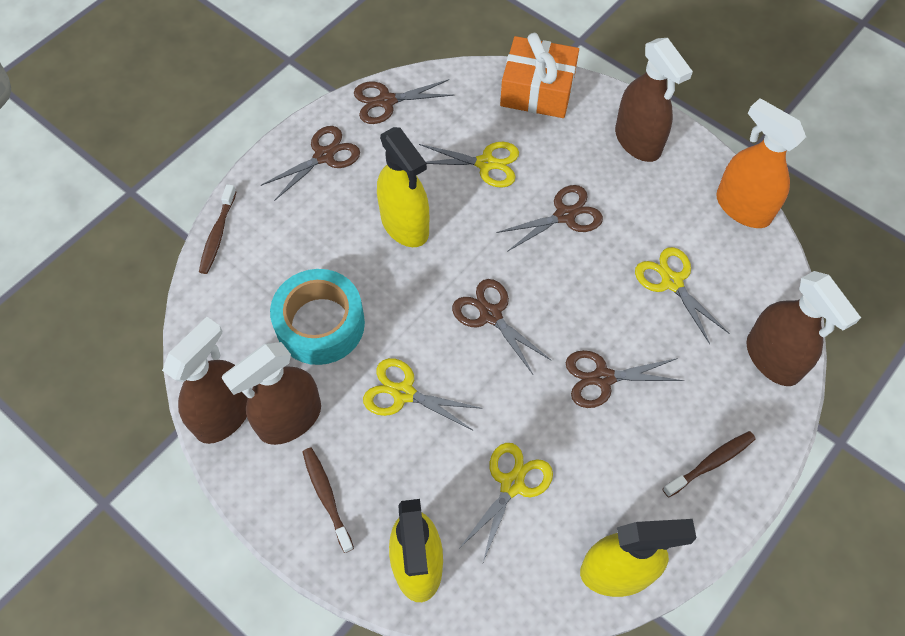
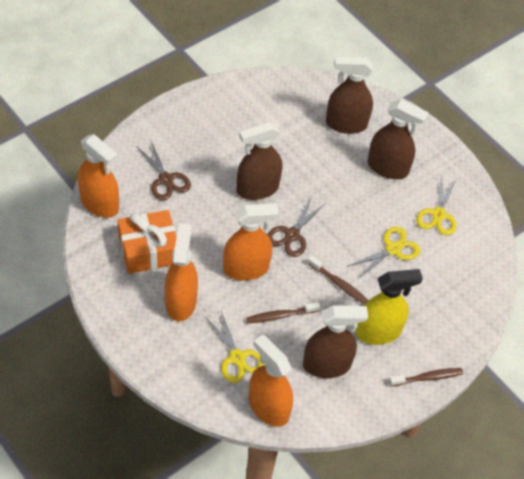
brown scissors: [261,126,360,201] [354,79,454,124] [452,279,552,374] [496,185,603,252] [566,350,684,408] = 5 -> [136,141,191,200] [267,197,326,257] = 2
orange spray bottle: [716,98,806,228] = 1 -> [78,134,119,218] [165,223,198,321] [223,203,279,280] [249,335,293,427] = 4
turquoise tape: [270,269,365,365] = 1 -> none = 0
yellow scissors: [363,358,483,431] [419,142,519,188] [460,443,553,562] [635,247,729,344] = 4 -> [205,311,265,383] [347,227,420,279] [416,174,457,235] = 3
yellow spray bottle: [377,127,429,247] [389,499,443,602] [580,519,696,597] = 3 -> [355,269,423,345] = 1

